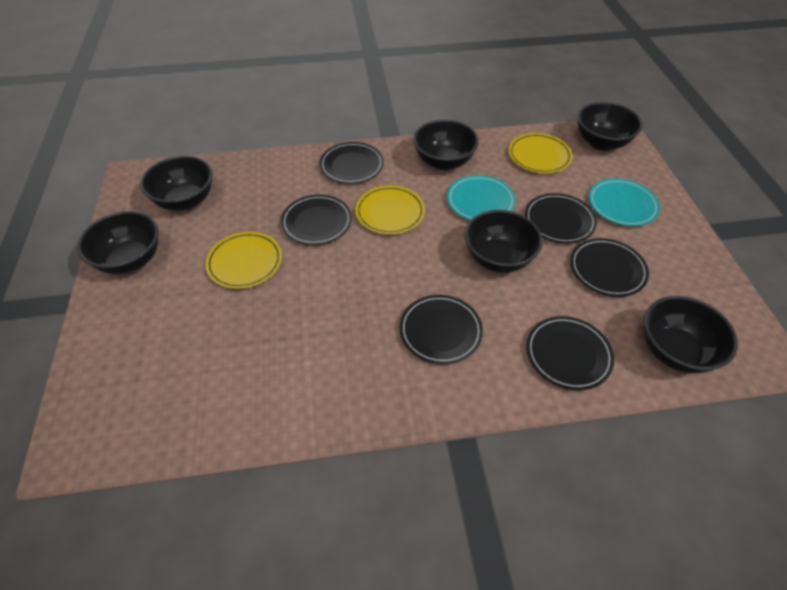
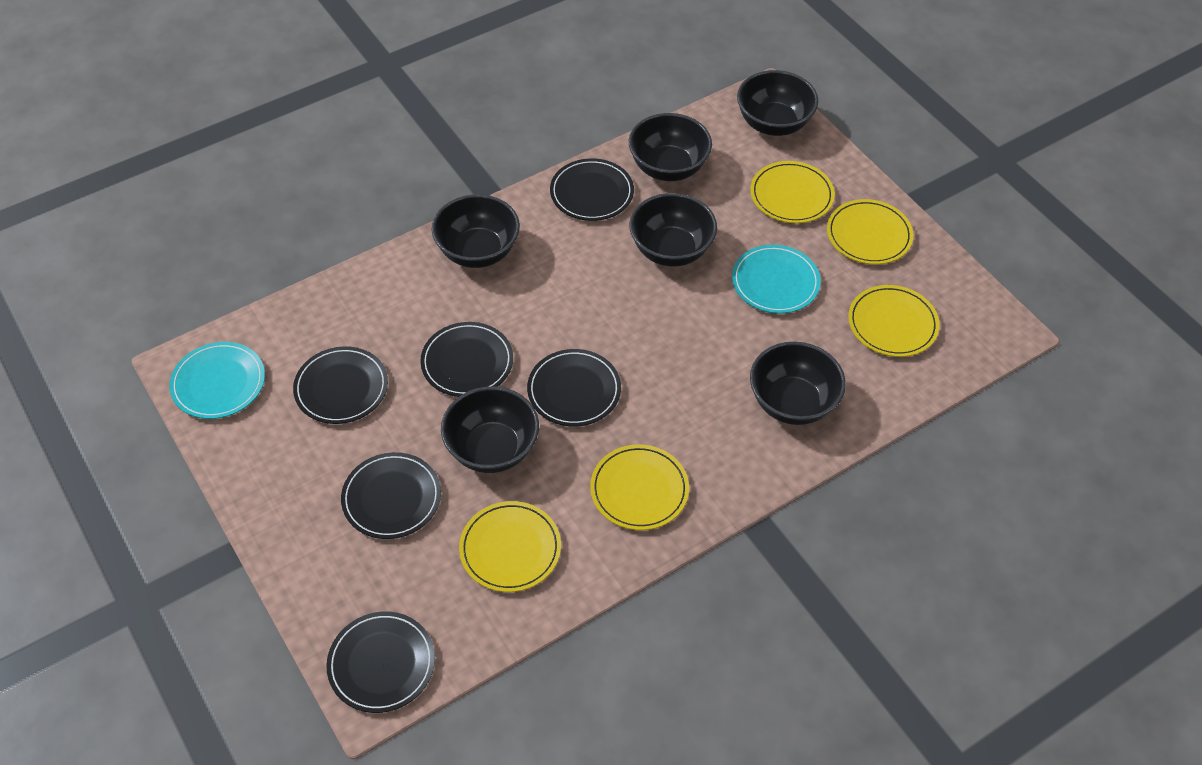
yellow plate: [205,232,282,289] [355,186,425,235] [508,133,573,174] = 3 -> [459,501,561,592] [590,444,689,530] [750,161,835,223] [827,199,913,264] [848,285,940,357] = 5

